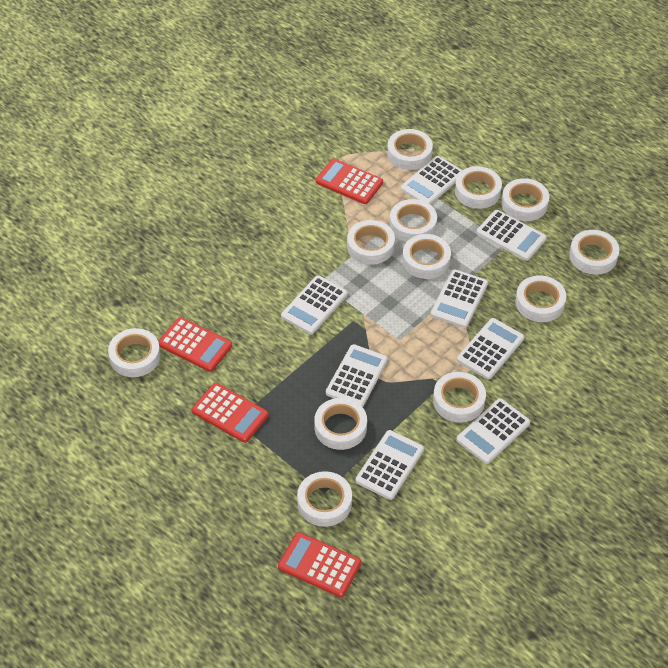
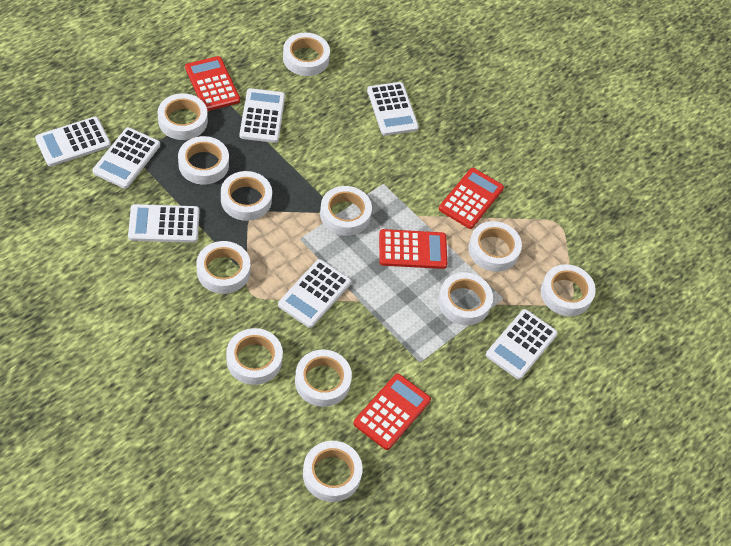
white calculator: [281,275,348,334] [326,344,388,407] [356,430,424,500] [401,156,462,205] [430,269,488,328] [457,318,524,379] [457,398,530,464] [476,210,547,261] = 8 -> [35,117,111,166] [93,127,160,189] [128,204,199,243] [240,88,285,143] [278,259,351,328] [367,82,419,136] [486,309,558,380] = 7

